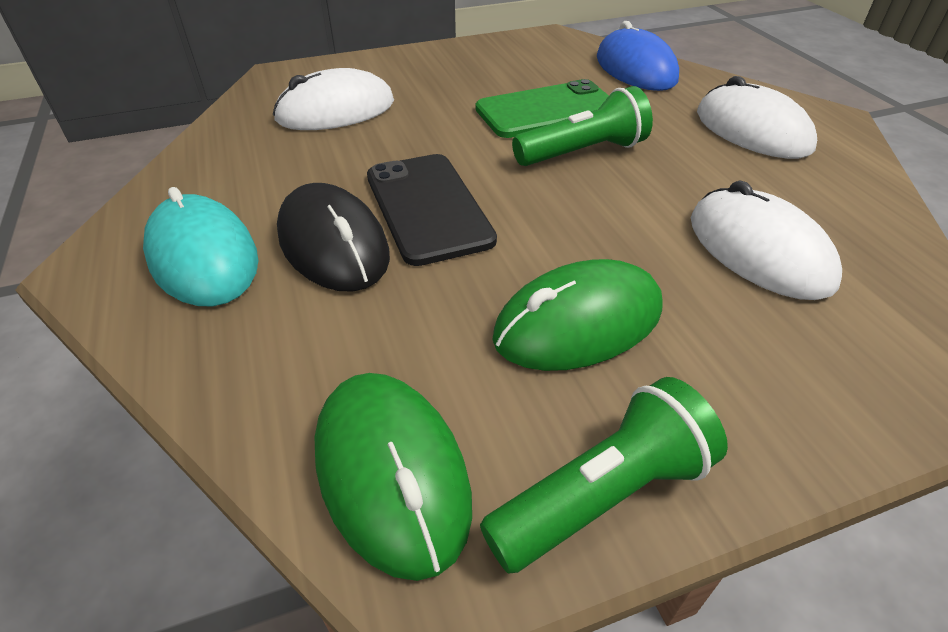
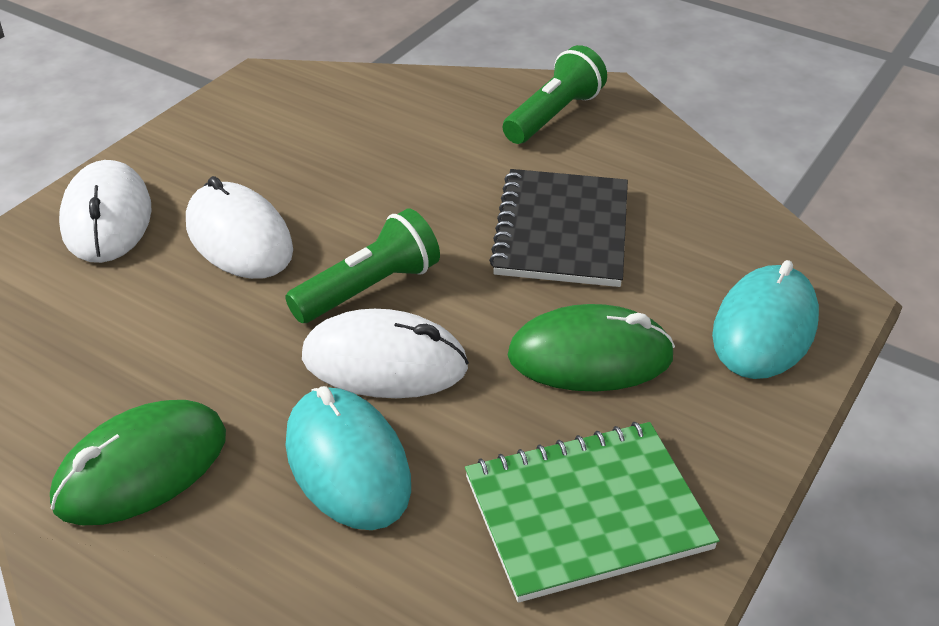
black mouse: [277,183,390,292] = 1 -> none = 0
black notebook: none = 0 -> [489,169,628,287] = 1
black phone: [367,154,497,266] = 1 -> none = 0
blue mouse: [597,21,679,91] = 1 -> none = 0
green notebook: none = 0 -> [465,422,720,603] = 1
green phone: [476,79,609,138] = 1 -> none = 0
turquoise mouse: [143,187,258,306] = 1 -> [285,386,411,530] [712,260,819,379] = 2

